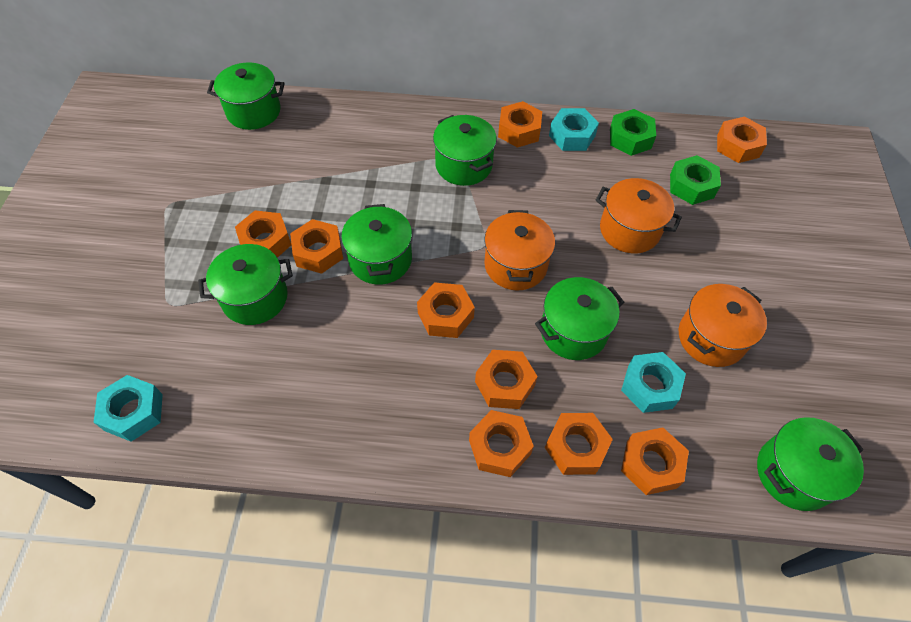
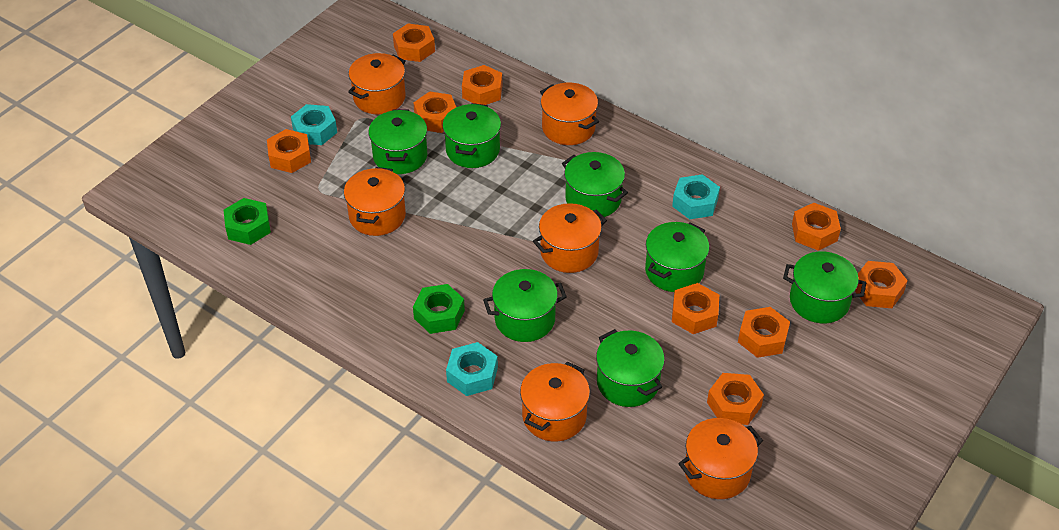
green pot: [198,244,293,325] [207,62,285,130] [341,204,412,285] [433,115,497,186] [535,277,625,360] [757,417,864,511] = 6 -> [368,110,427,174] [443,103,501,168] [483,269,566,342] [562,152,628,217] [596,329,665,407] [645,222,709,292] [783,252,866,323] = 7
orange pot: [484,210,555,290] [595,178,682,253] [679,284,767,367] = 3 -> [344,167,406,236] [348,53,406,114] [520,361,590,442] [533,203,607,273] [540,83,599,145] [678,418,763,499] = 6

